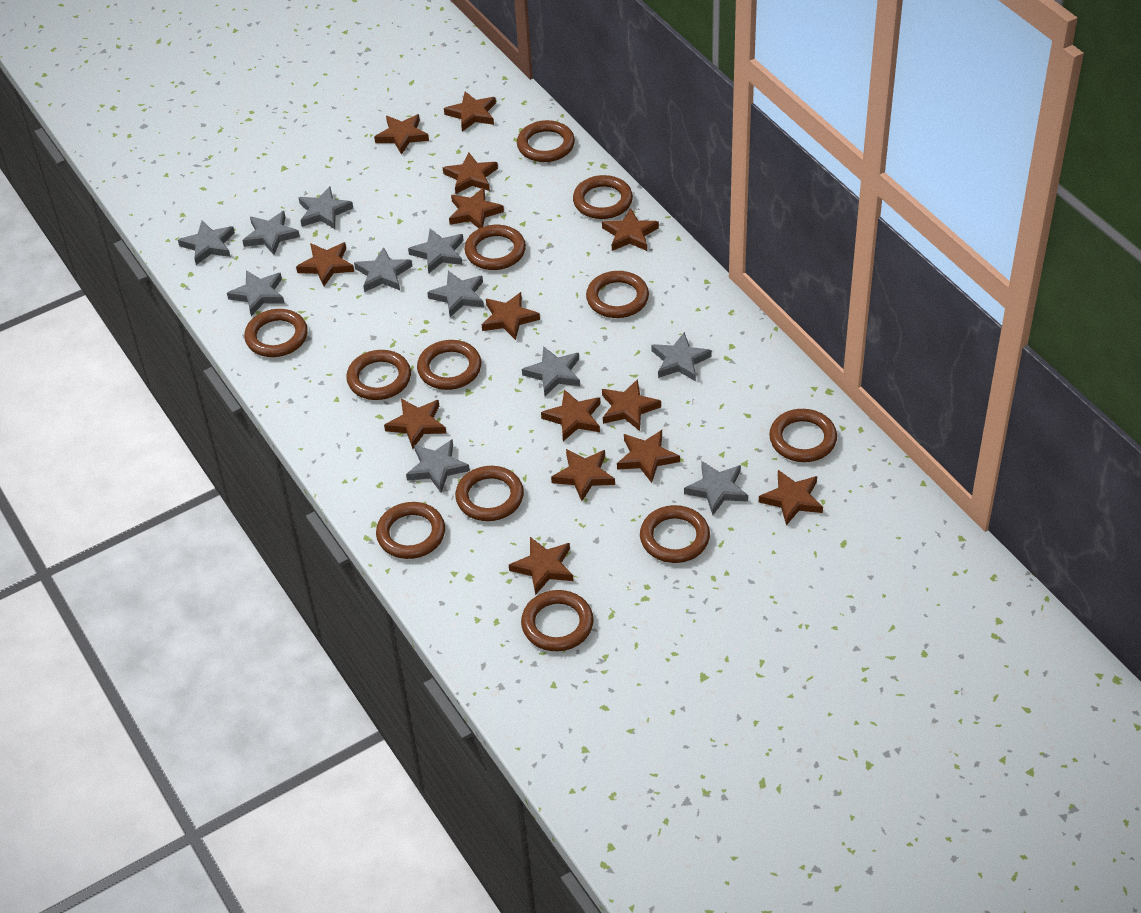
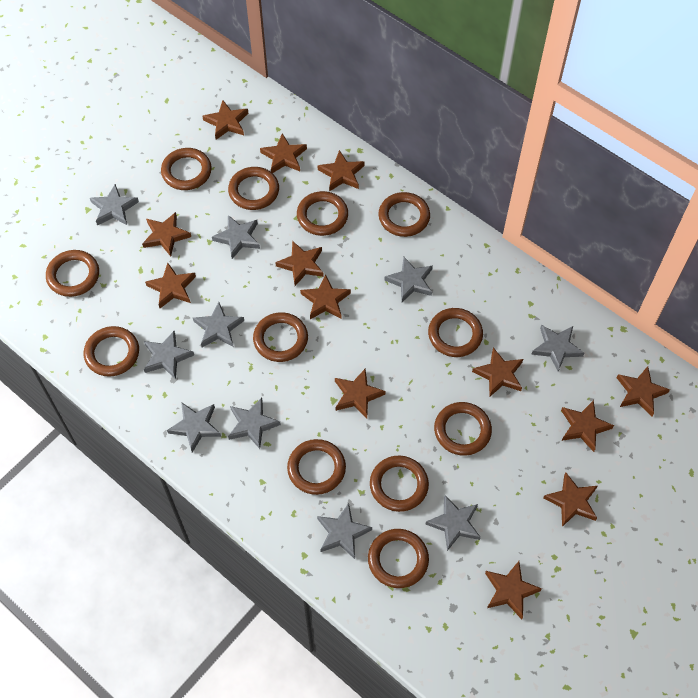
brown star: [296,242,354,286] [374,114,429,155] [384,399,447,449] [443,152,498,194] [444,91,496,132] [449,188,504,229] [482,292,540,340] [509,537,573,595] [541,389,601,441] [551,449,615,501] [602,208,659,251] [602,379,661,431] [617,430,680,483] [759,470,823,526] = 14 -> [142,212,191,256] [145,262,196,308] [202,100,248,140] [260,134,307,173] [275,241,324,286] [300,274,351,319] [318,150,365,192] [335,369,386,419] [472,348,523,396] [485,561,542,619] [543,472,598,527] [561,400,614,452] [617,366,670,416] = 13
grey star: [178,221,235,265] [227,270,285,316] [242,211,300,255] [298,187,353,229] [354,247,412,292] [406,439,470,492] [408,228,464,274] [427,271,484,317] [522,346,580,396] [651,332,712,381] [684,461,748,515] = 11 -> [90,184,139,225] [144,331,194,379] [167,402,221,452] [193,302,244,347] [212,215,260,259] [228,398,281,449] [317,503,372,559] [384,257,433,302] [426,495,481,551] [531,325,585,371] = 10

